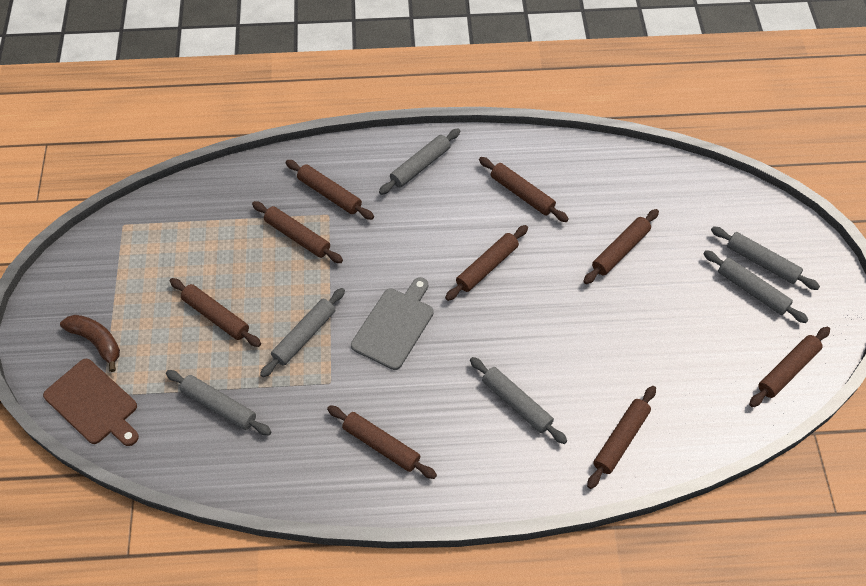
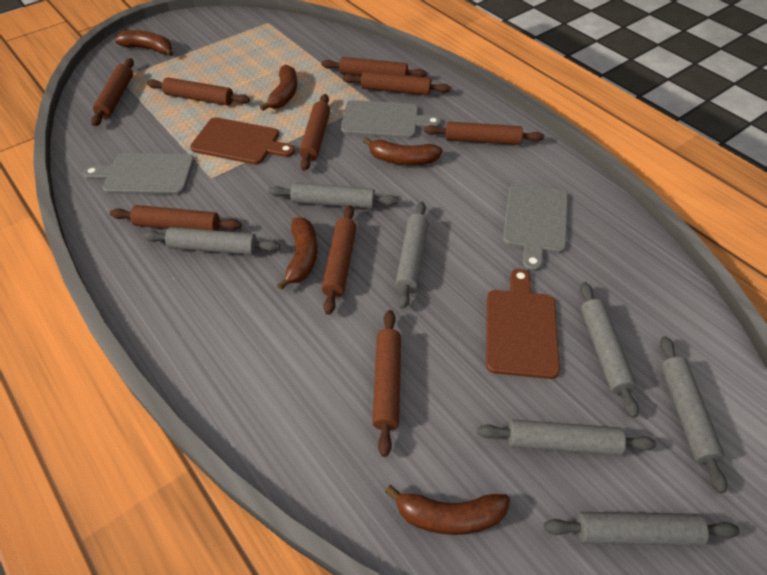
brown banana: [60,315,120,372] = 1 -> [115,30,173,56] [260,65,297,111] [277,217,317,290] [363,137,442,165] [385,485,510,535] = 5
brown cutting board: [43,359,139,446] = 1 -> [190,117,295,165] [486,269,560,379] = 2
grey cutting board: [351,277,434,370] = 1 -> [83,153,194,195] [341,100,441,139] [503,184,568,272] = 3
grey rolling pin: [166,370,271,435] [260,288,345,378] [379,128,460,195] [470,357,567,444] [703,250,809,323] [711,227,820,290] = 6 -> [143,227,280,255] [269,183,398,209] [396,202,429,309] [477,420,656,456] [544,512,740,546] [580,282,639,418] [660,336,727,493] = 7

